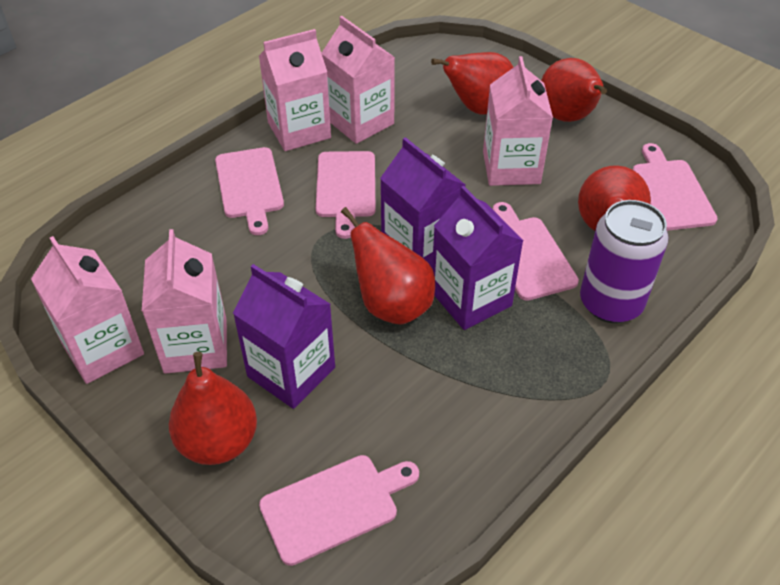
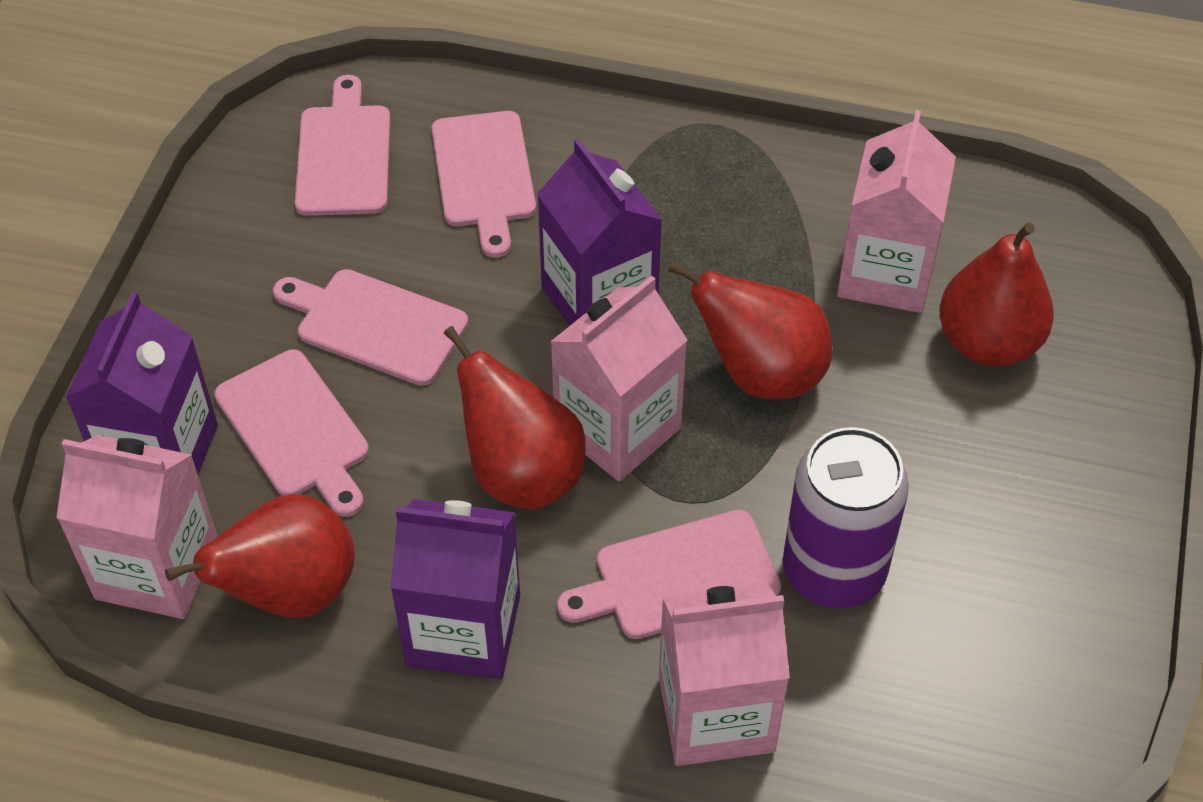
pink carton: [31,236,144,384] [142,229,227,374] [259,29,331,151] [321,16,395,144] [483,56,553,186] = 5 -> [57,435,218,619] [550,276,687,481] [659,583,790,766] [837,110,956,313] = 4
red pear: [169,352,257,465] [341,207,435,325] [431,52,514,114] [541,58,607,122] [578,165,651,231] = 5 -> [165,494,355,618] [444,326,585,510] [668,261,833,400] [939,223,1054,366] = 4

